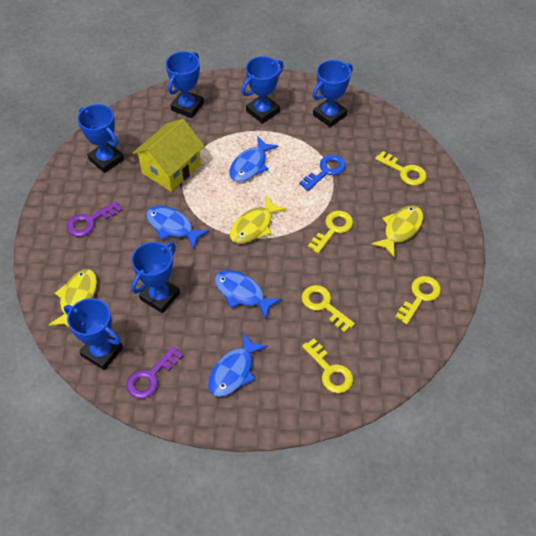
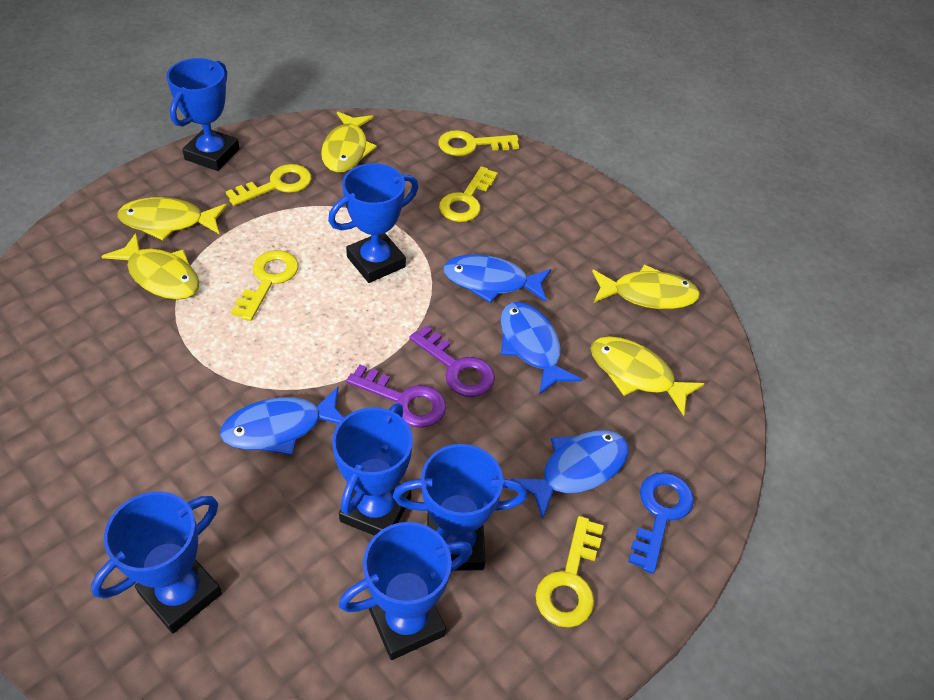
yellow fish: [49,269,97,328] [230,196,287,244] [371,205,423,258] = 3 -> [101,233,199,300] [118,197,227,241] [321,112,377,172] [590,336,705,416] [592,265,700,309] = 5
yellow house: [133,119,204,192] = 1 -> none = 0

